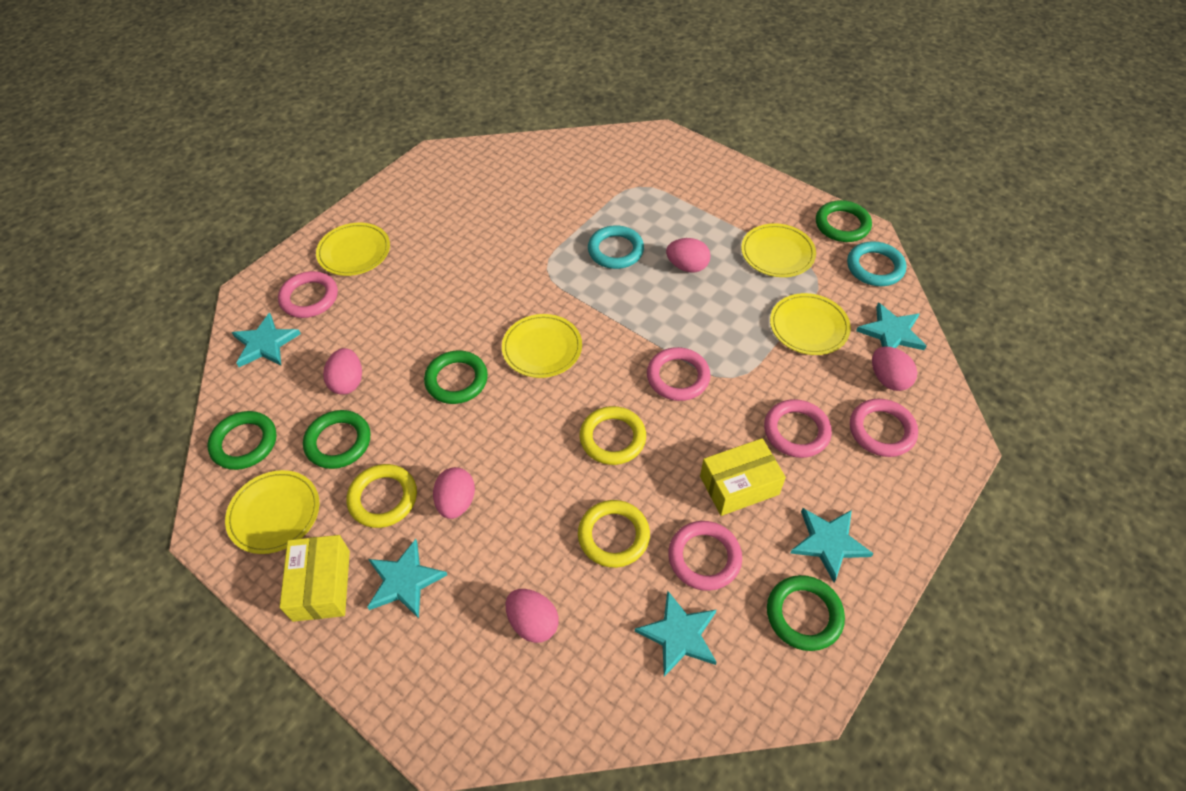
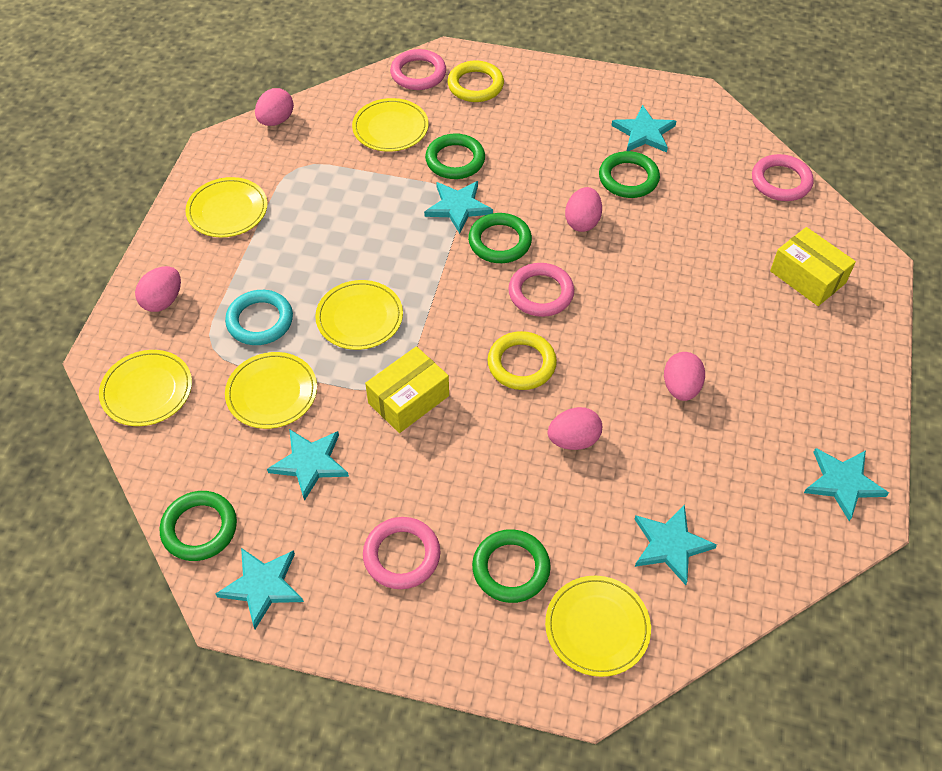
pink ring: [278,271,338,318] [647,347,711,401] [668,521,742,591] [764,399,832,458] [850,399,918,457] = 5 -> [363,517,440,589] [390,49,446,90] [508,263,574,317] [752,154,814,201] = 4
turquoise ring: [588,225,644,269] [847,241,906,286] = 2 -> [225,290,293,345] = 1
turquoise star: [232,313,301,367] [367,539,447,618] [635,590,717,677] [790,508,874,582] [856,302,926,350] = 5 -> [216,548,304,629] [267,429,349,501] [424,181,493,234] [611,105,676,152] [635,505,717,585] [804,448,889,521] = 6
yellow plate: [225,470,319,554] [316,223,390,276] [502,314,582,378] [741,223,816,277] [770,293,851,355] = 5 -> [99,350,192,426] [185,177,268,237] [225,352,317,429] [315,280,403,350] [352,98,429,152] [545,576,651,677] = 6
yellow ring: [347,464,417,528] [578,500,650,568] [580,406,646,465] = 3 -> [448,60,504,102] [487,331,557,390] = 2

